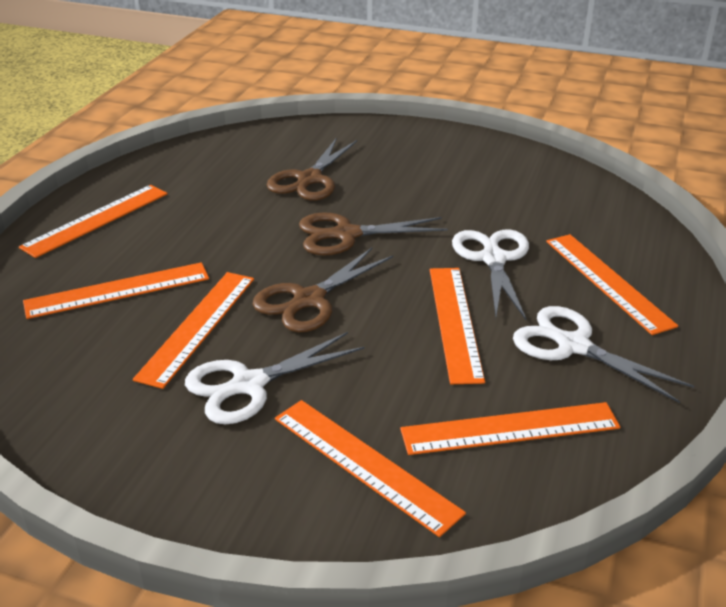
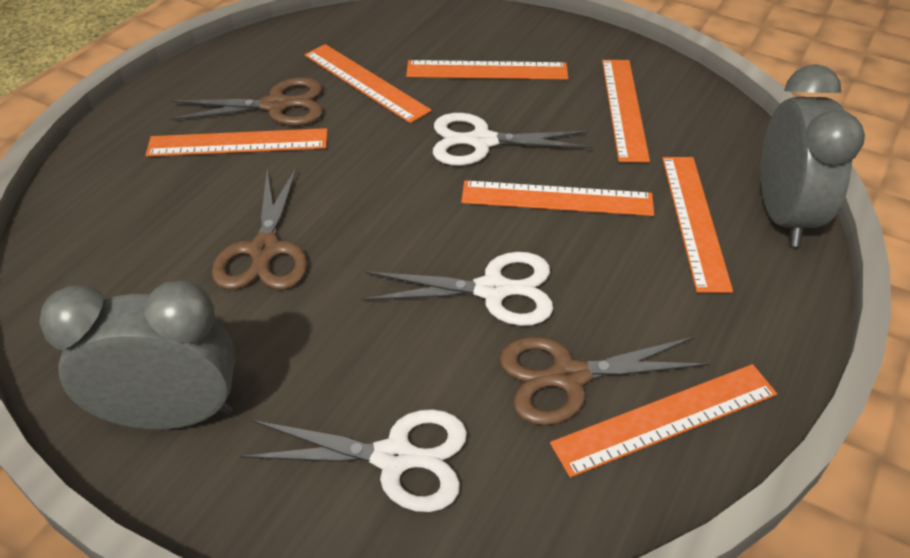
grey clock: none = 0 -> [39,280,235,430] [761,64,865,247] = 2

